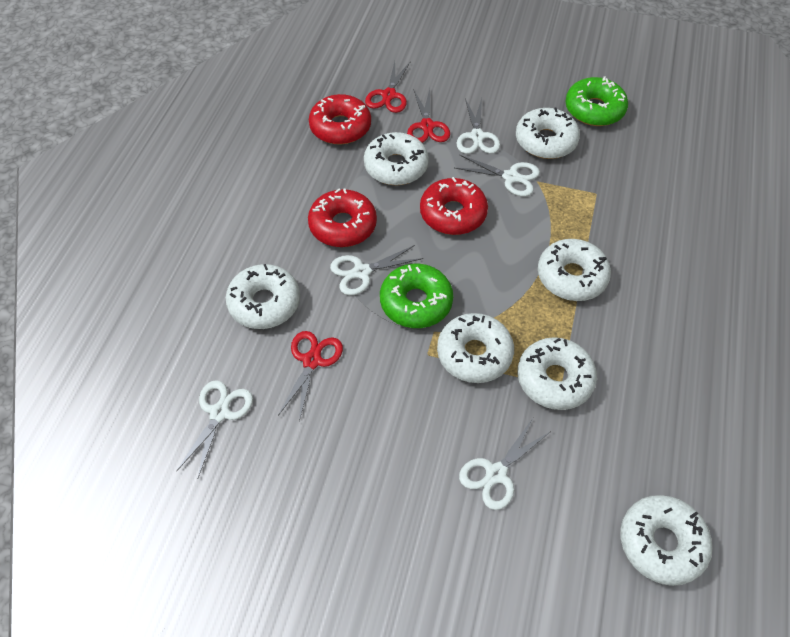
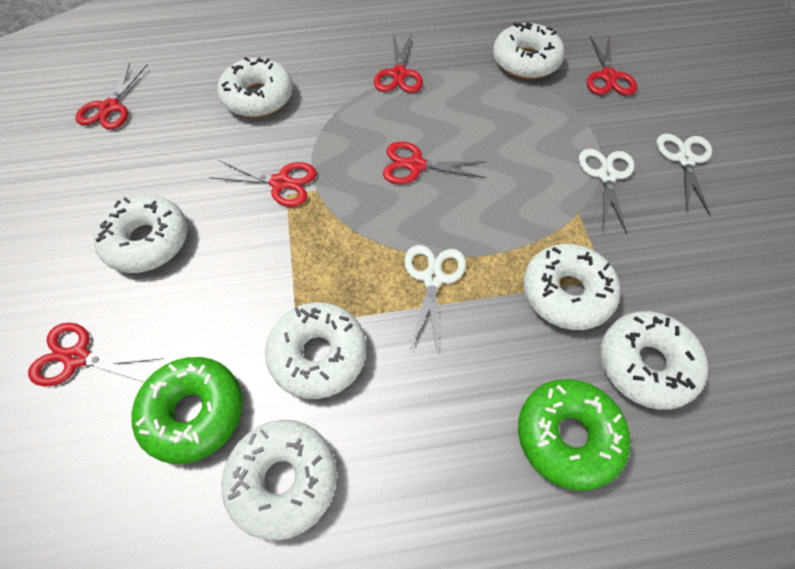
red donut: [308,189,377,247] [309,94,371,144] [420,177,488,235] = 3 -> none = 0
red scissors: [278,331,343,421] [365,61,411,113] [407,89,450,143] = 3 -> [28,323,164,386] [75,63,147,130] [209,160,317,207] [374,33,423,93] [383,142,487,184] [587,36,637,95] = 6
white scissors: [176,380,253,478] [330,245,423,295] [455,154,540,196] [457,98,500,154] [459,418,551,510] = 5 -> [404,245,466,354] [579,149,635,234] [656,134,712,215] = 3

